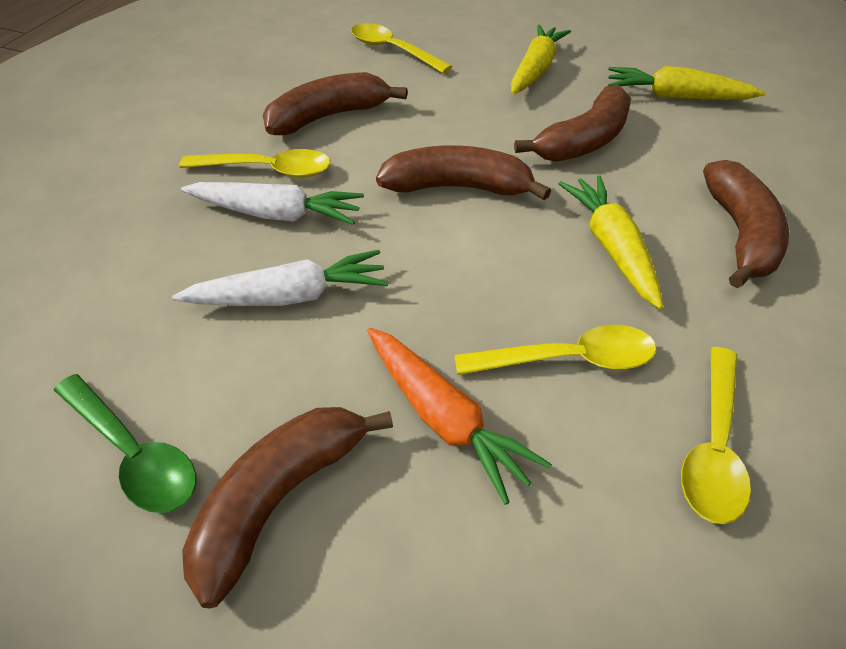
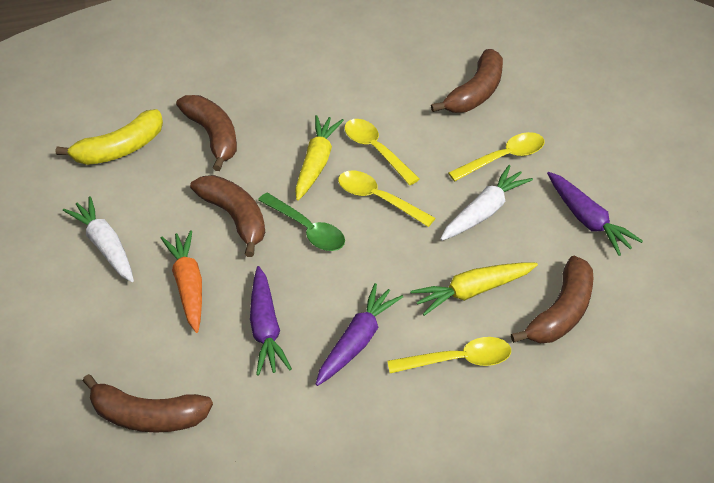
purple carrot: none = 0 -> [250,266,292,376] [316,283,403,386] [547,172,643,256] = 3
yellow banana: none = 0 -> [55,109,163,165] = 1
yellow carrot: [511,24,571,95] [559,176,663,309] [608,66,766,100] = 3 -> [295,115,344,201] [410,262,538,316] = 2

